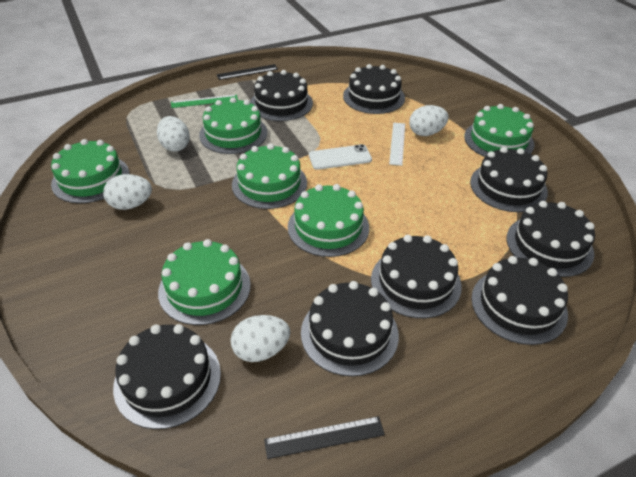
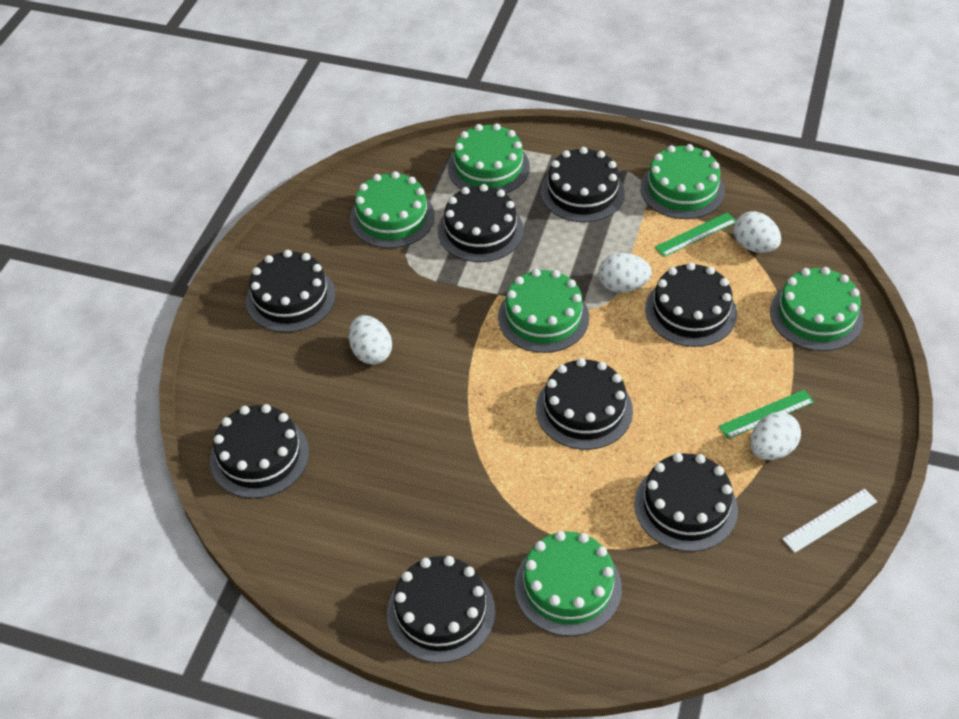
black ruler: [216,64,278,80] [264,416,385,459] = 2 -> none = 0
green ruler: [171,94,238,108] = 1 -> [655,212,736,257] [719,390,814,439] = 2
white phone: [309,144,372,170] = 1 -> none = 0

